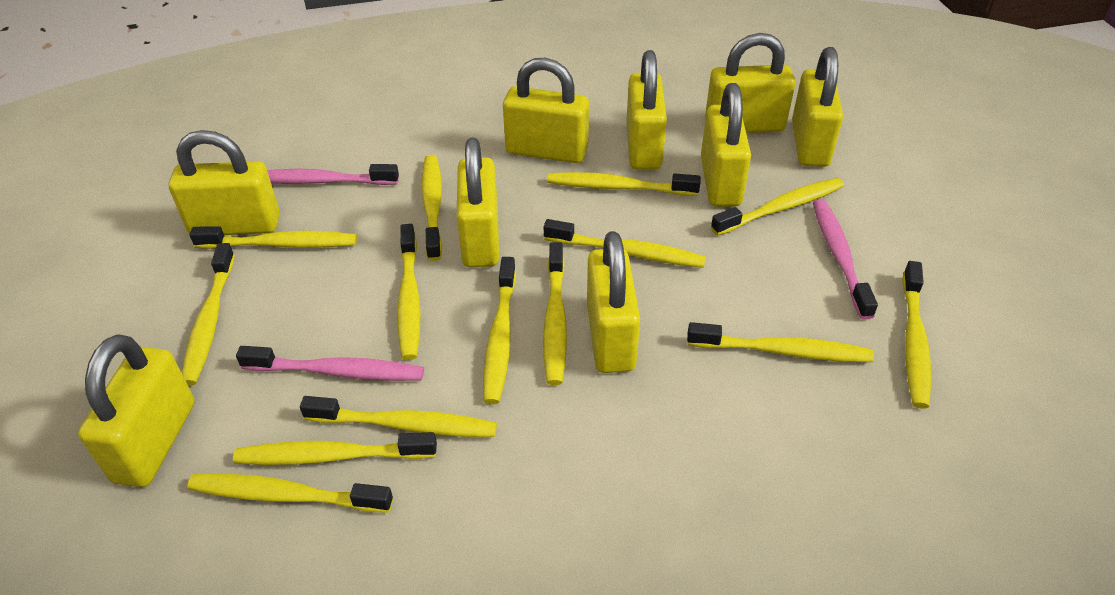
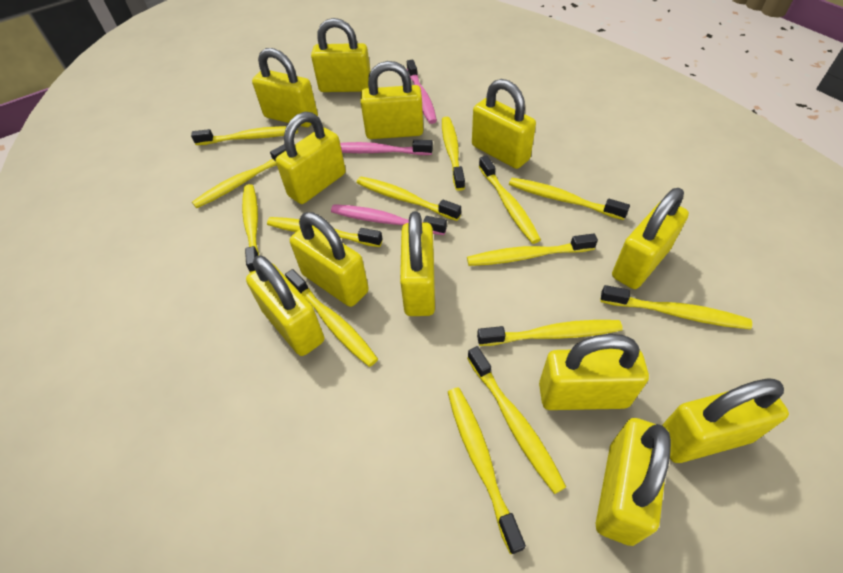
yellow padlock: [78,334,195,487] [169,130,280,235] [456,137,499,268] [503,58,589,163] [587,231,640,373] [626,50,667,170] [701,83,751,206] [705,33,795,133] [792,47,843,167] = 9 -> [246,255,324,356] [252,48,318,127] [276,112,346,204] [290,212,369,307] [311,18,371,92] [361,61,423,139] [400,211,435,316] [472,79,536,169] [539,334,649,410] [596,418,671,546] [612,188,689,289] [662,378,789,463] = 12

